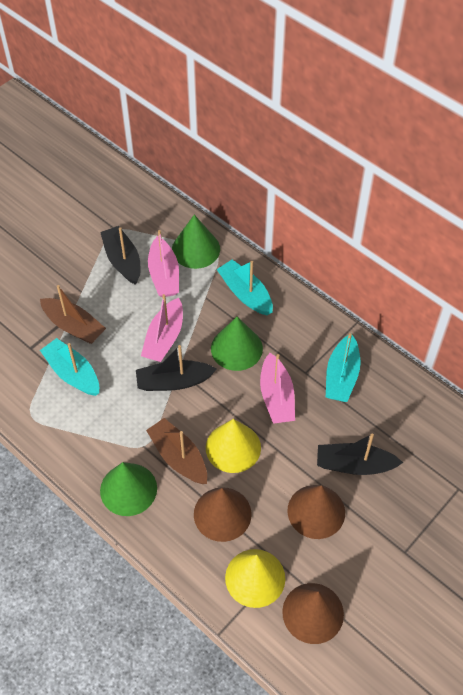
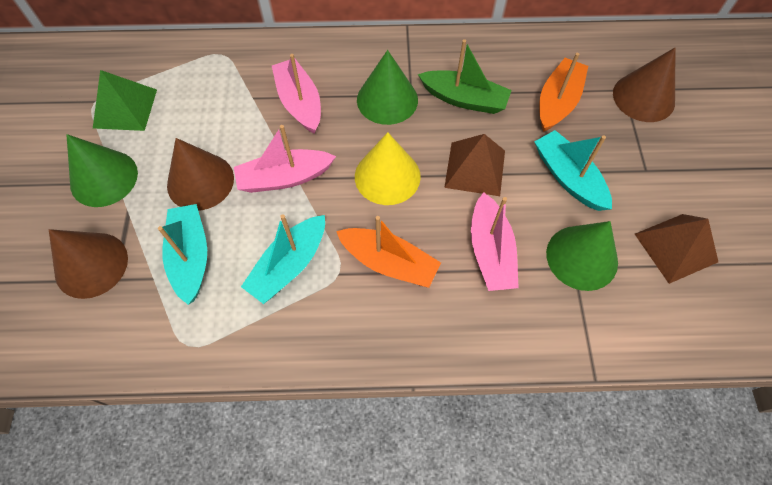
black boat: [100,226,141,285] [136,345,217,391] [317,433,403,475] = 3 -> none = 0
brown boat: [40,285,106,344] [146,418,207,484] = 2 -> none = 0
brown pyramid: none = 0 -> [444,134,505,196] [635,214,718,284] = 2
green boat: none = 0 -> [418,39,512,114] = 1
green pyramid: none = 0 -> [93,70,157,131] = 1
orange boat: none = 0 -> [336,216,441,288] [539,53,588,132] = 2
yellow cone: [206,419,261,473] [225,549,285,608] = 2 -> [355,132,421,205] = 1

